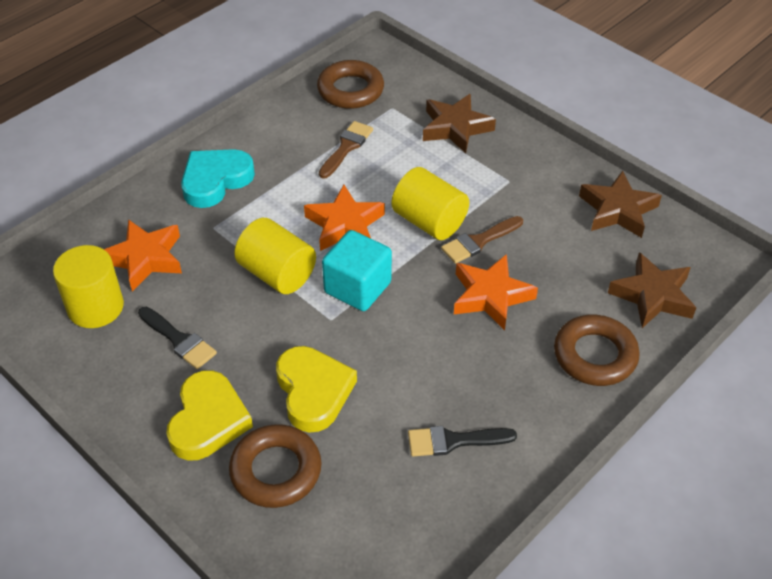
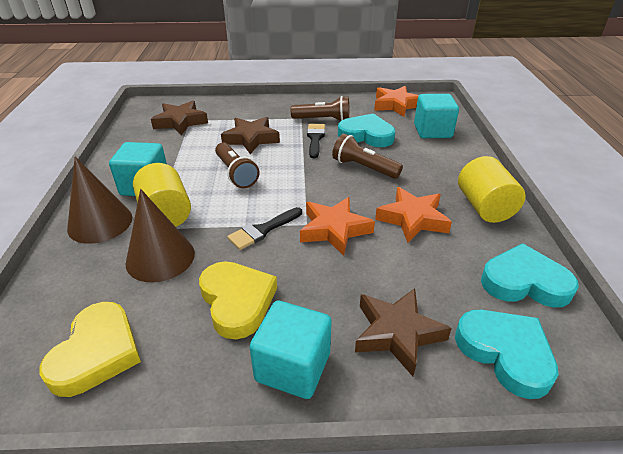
brown brush: [319,121,373,179] [441,216,523,264] = 2 -> none = 0
brown cone: none = 0 -> [67,157,132,244] [125,189,195,282] = 2
brown flashlight: none = 0 -> [215,142,259,188] [291,96,350,121] [332,133,403,179] = 3
brown ring: [229,424,321,508] [317,60,384,109] [554,315,640,386] = 3 -> none = 0
turquoise cube: [322,230,392,311] = 1 -> [109,142,167,196] [250,300,332,399] [414,94,459,138] = 3
turquoise heart: [181,149,255,208] = 1 -> [338,113,395,147] [455,310,559,399] [481,243,579,307] = 3
yellow cylinder: [53,245,124,328] [234,218,316,294] [391,167,469,240] = 3 -> [133,163,191,227] [458,156,526,223] = 2

